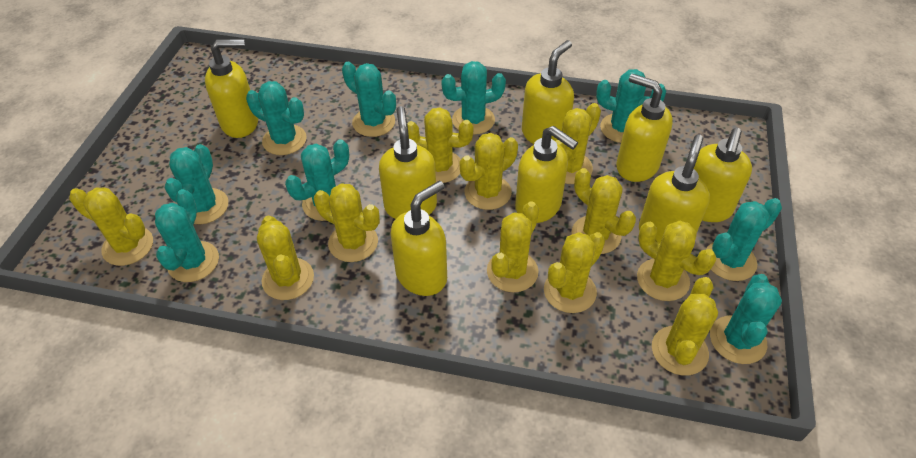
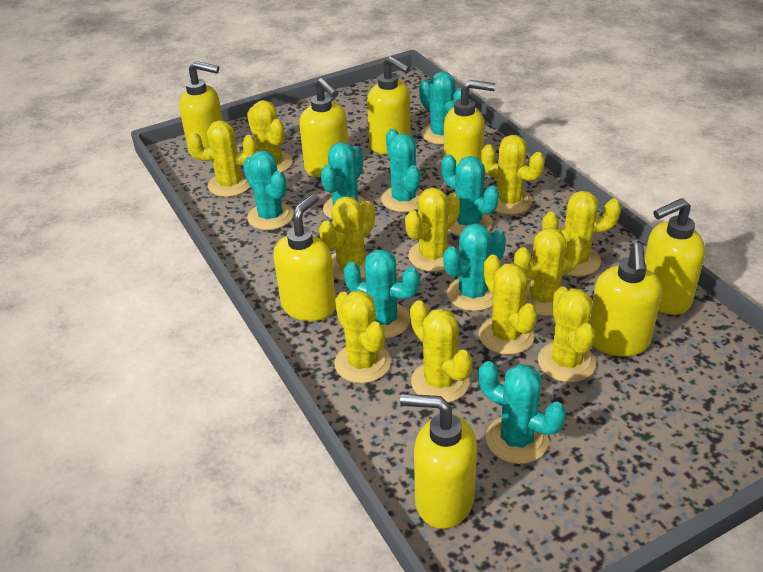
turquoise cactus: [155,189,219,282] [165,144,228,224] [246,81,307,155] [285,139,349,221] [342,62,396,137] [441,61,506,135] [596,69,666,143] [706,198,782,281] [710,274,782,364] = 9 -> [243,150,294,230] [321,142,367,219] [343,250,420,339] [381,129,423,212] [419,71,461,145] [441,154,499,236] [443,223,506,311] [479,361,566,464] = 8

